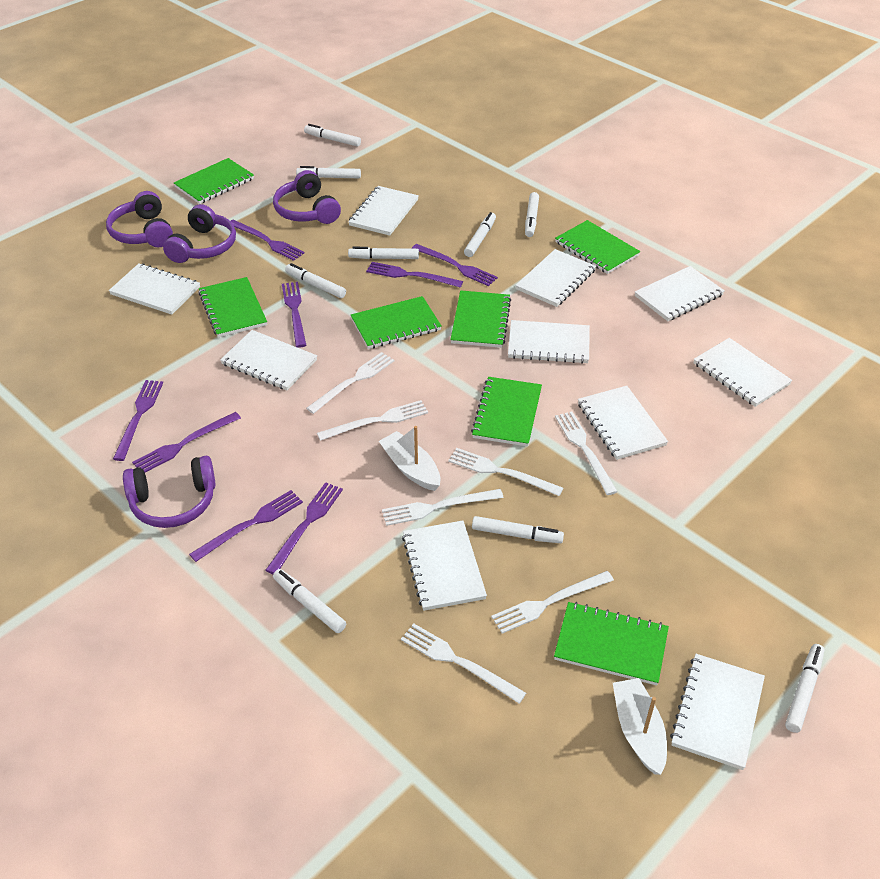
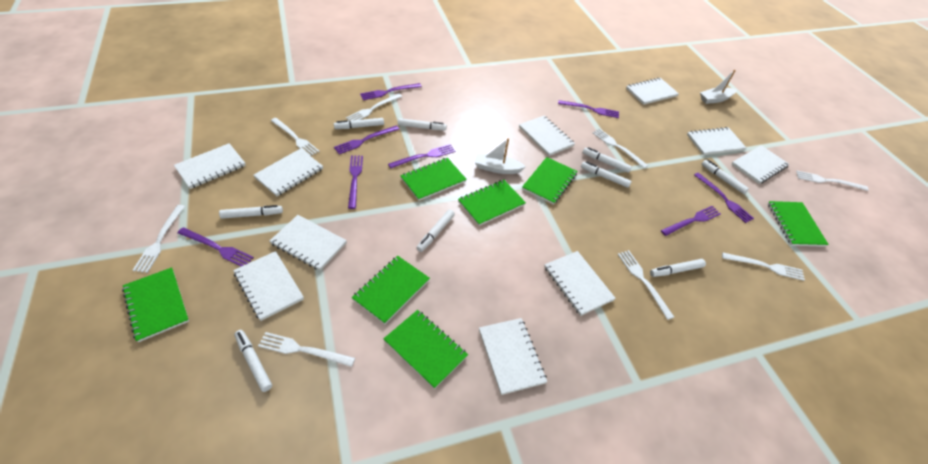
purple headphones: [106,191,173,247] [123,456,216,528] [163,204,236,263] [273,170,341,224] = 4 -> none = 0
white fork: [306,352,394,414] [317,400,428,441] [382,489,503,526] [401,623,526,703] [448,448,563,496] [491,571,614,634] [555,411,618,495] = 7 -> [133,205,185,273] [258,332,355,367] [271,118,320,156] [346,93,402,121] [592,128,648,168] [618,250,674,320] [722,252,805,281] [796,170,869,191] = 8

